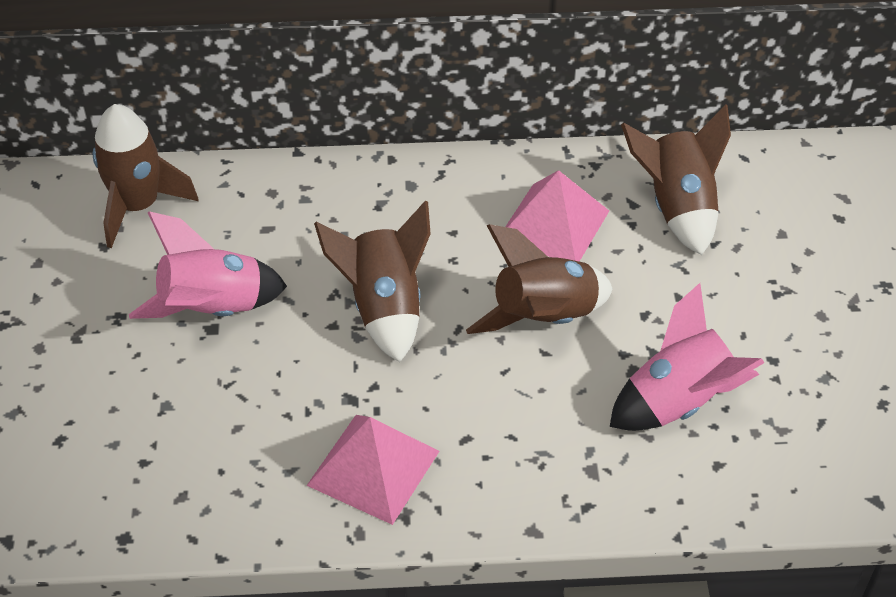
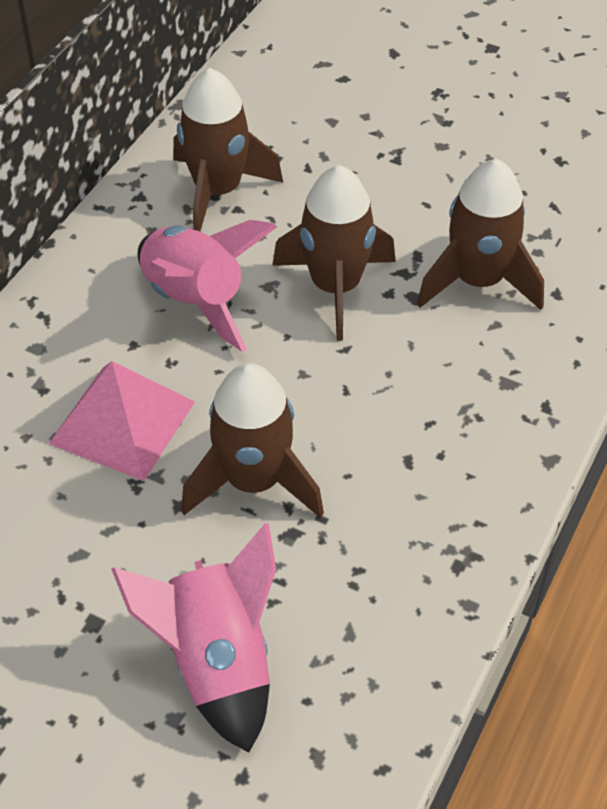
pink pyramid: [306,415,439,525] [506,170,609,262] = 2 -> [48,361,195,481] = 1

